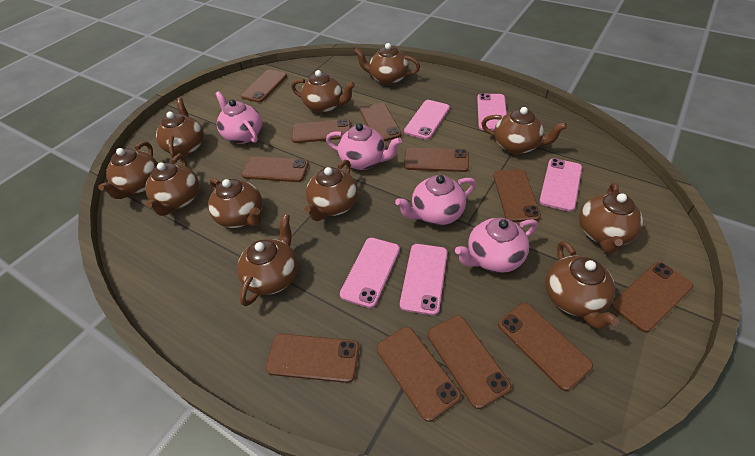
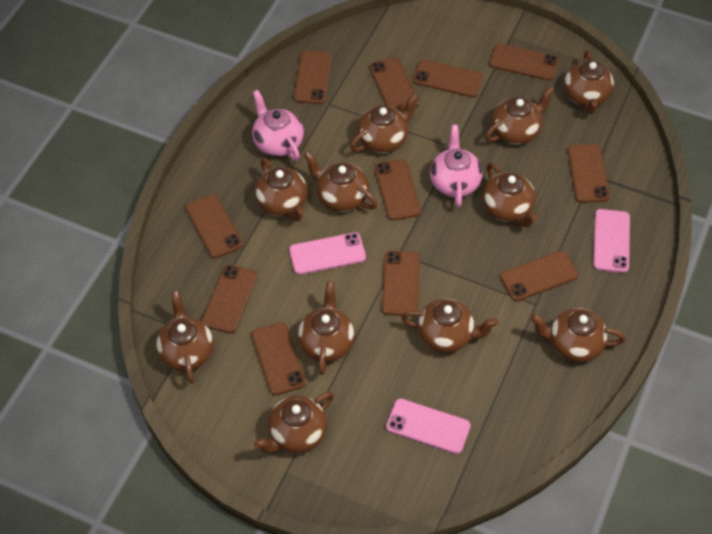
pink phone: [340,238,400,308] [400,244,448,315] [404,100,450,140] [477,93,507,131] [539,158,582,212] = 5 -> [289,232,366,275] [386,399,471,454] [593,209,630,273] = 3
pink teapot: [215,91,262,144] [326,123,402,170] [395,175,476,225] [455,218,538,273] = 4 -> [252,90,304,161] [430,125,483,207] = 2

